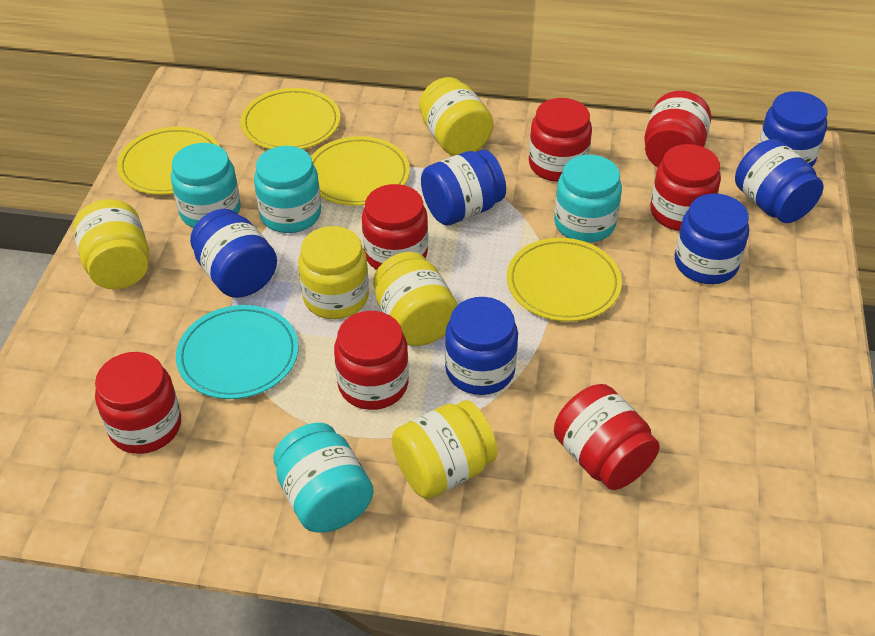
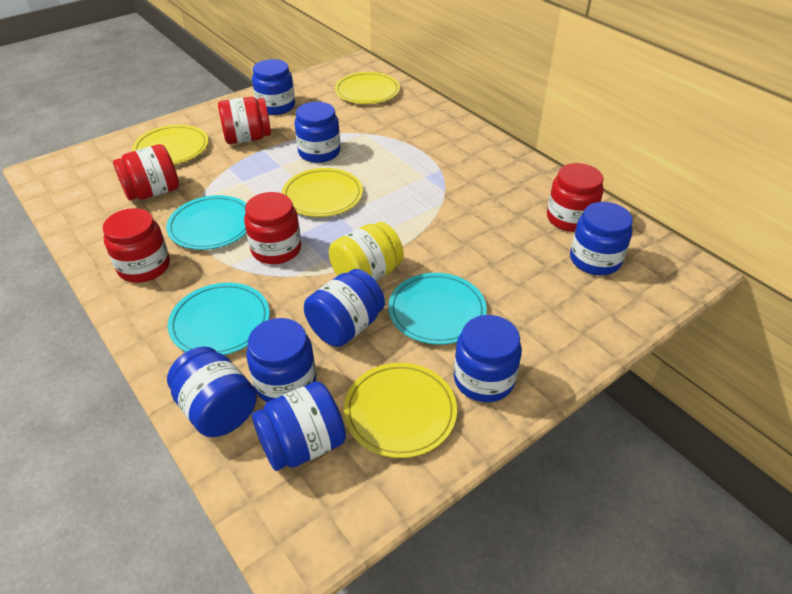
blue jar: [190,209,277,298] [421,150,506,225] [445,297,518,395] [674,193,749,284] [735,139,824,223] [758,91,828,167] = 6 -> [167,346,257,437] [246,318,316,402] [252,59,295,115] [252,381,346,471] [294,102,340,163] [304,269,385,347] [454,315,522,402] [570,202,633,275] = 8
red jar: [95,352,181,454] [334,311,409,410] [362,184,428,270] [529,98,592,182] [554,384,660,490] [644,91,711,167] [650,144,721,231] = 7 -> [102,208,170,283] [113,144,179,200] [218,97,271,144] [244,192,301,264] [547,163,604,232] = 5
turquoise jar: [171,143,241,228] [254,146,321,233] [273,423,374,533] [554,155,622,243] = 4 -> none = 0
turquoise plate: [176,305,298,399] = 1 -> [166,195,247,250] [168,283,270,355] [388,273,487,345] = 3
yellow jar: [73,199,149,289] [298,226,369,319] [373,252,458,346] [392,400,498,499] [419,77,493,156] = 5 -> [329,222,404,281] = 1

